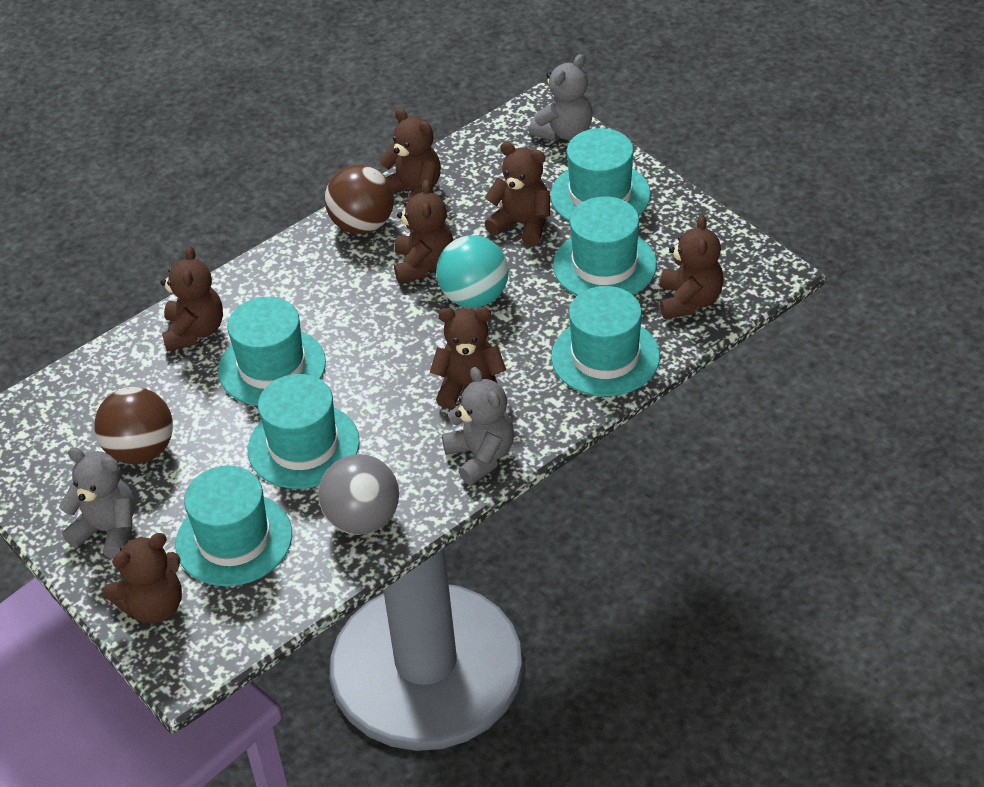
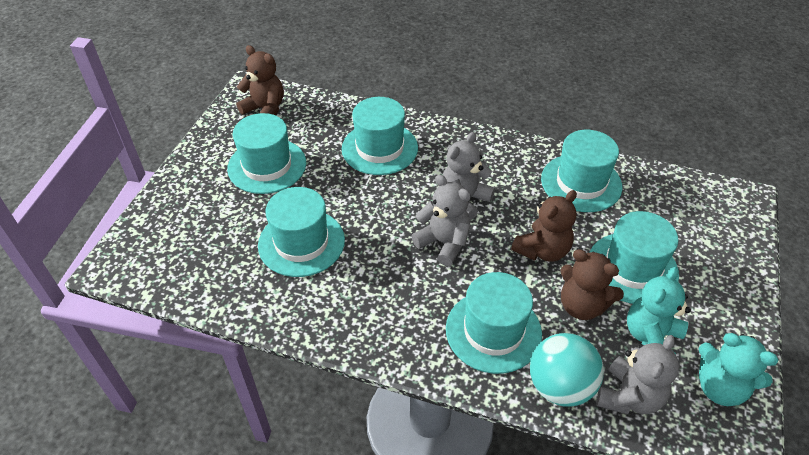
brown ball: [94,387,173,464] [325,164,394,234] = 2 -> none = 0
brown teddy bear: [103,533,182,623] [161,246,223,352] [379,108,441,208] [394,180,453,283] [430,307,506,409] [485,142,550,246] [660,215,724,319] = 7 -> [236,45,284,115] [511,190,577,262] [560,249,624,320] = 3
grey ball: [319,454,399,535] = 1 -> none = 0
turquoise teddy bear: none = 0 -> [627,267,691,355] [699,333,779,406] = 2

